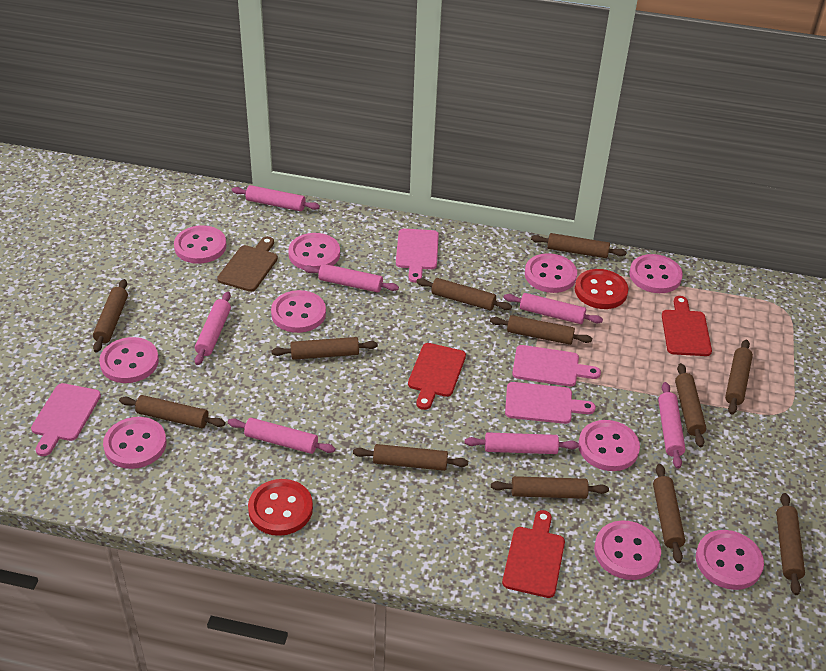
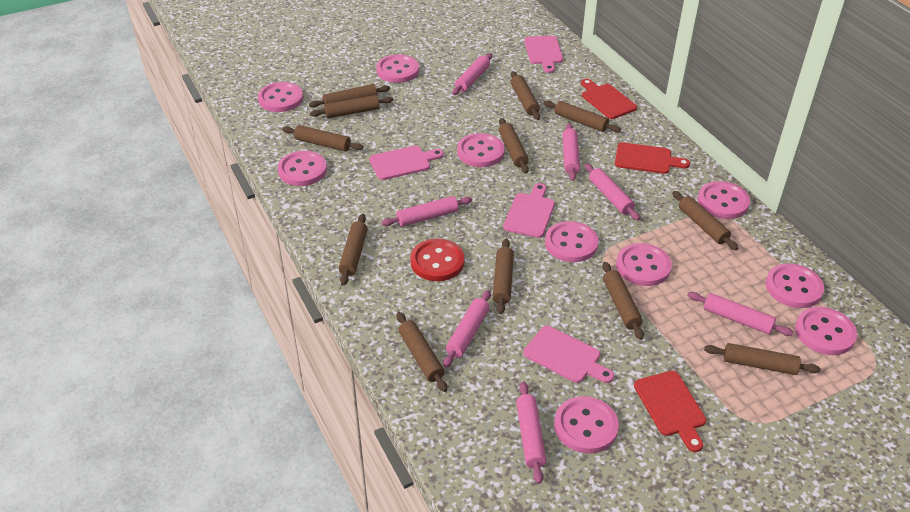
brown cutting board: [217,237,278,292] = 1 -> none = 0
red button: [248,479,313,536] [575,269,628,309] = 2 -> [410,239,464,281] = 1

